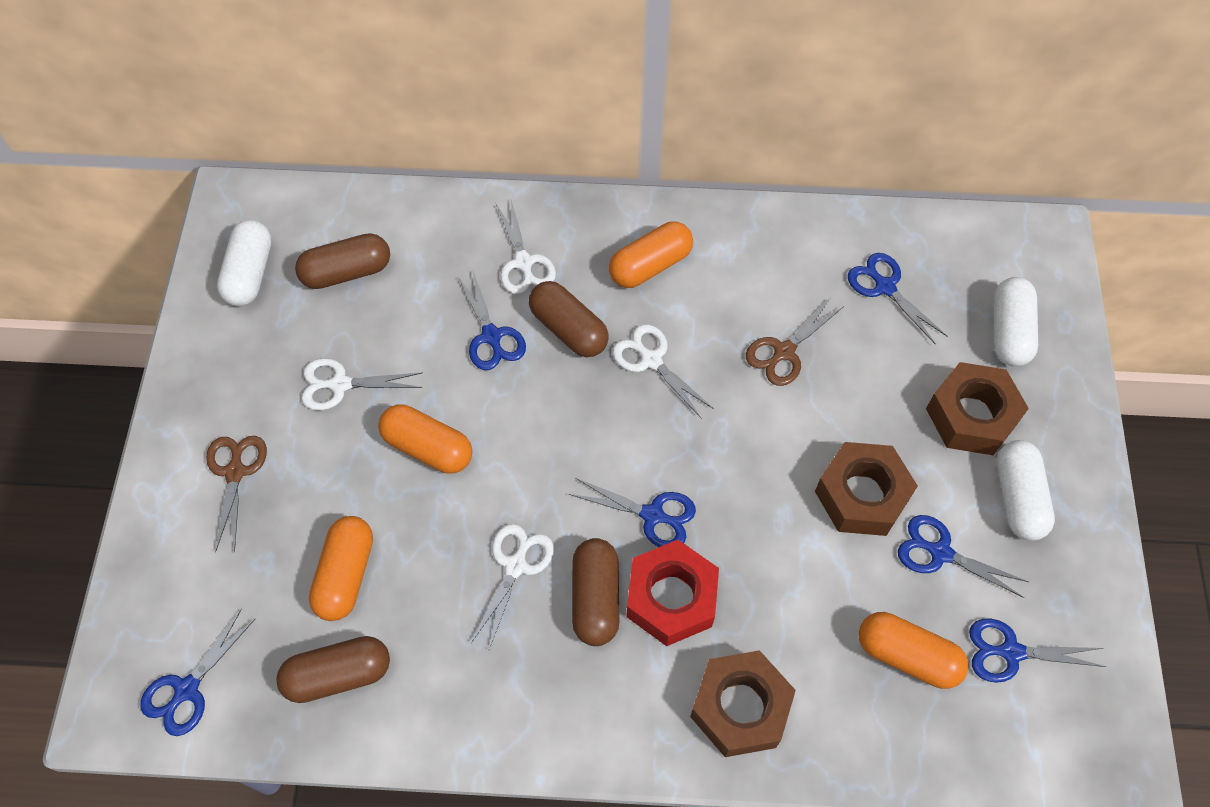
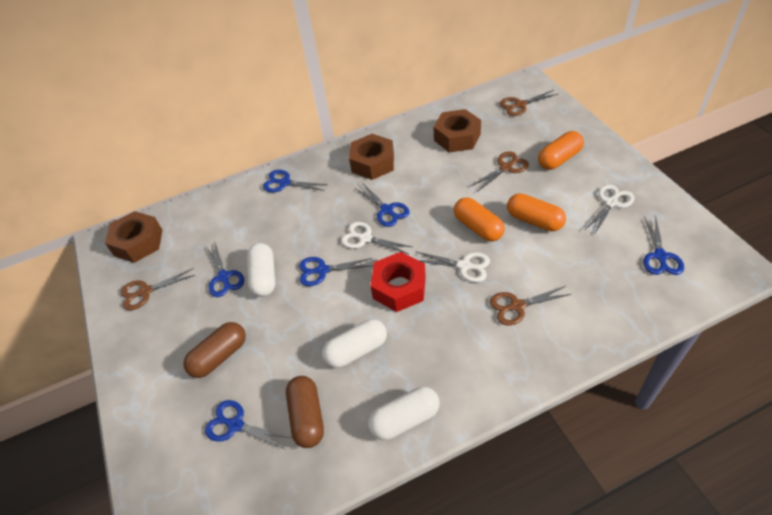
brown capsule: [276,636,390,703] [295,233,390,289] [529,281,609,357] [572,538,619,646] = 4 -> [183,322,246,378] [286,376,324,448] = 2
brown scissors: [206,436,267,553] [746,297,843,386] = 2 -> [121,268,195,310] [471,151,529,192] [490,286,571,326] [499,90,558,116] = 4
orange capsule: [309,516,373,621] [378,404,472,473] [609,222,693,288] [859,612,969,689] = 4 -> [454,197,505,242] [507,193,566,231] [538,131,584,170] = 3
white scissors: [302,358,423,410] [471,524,554,649] [496,200,556,294] [612,324,714,419] = 4 -> [341,222,412,254] [417,252,490,282] [585,184,634,235] = 3

